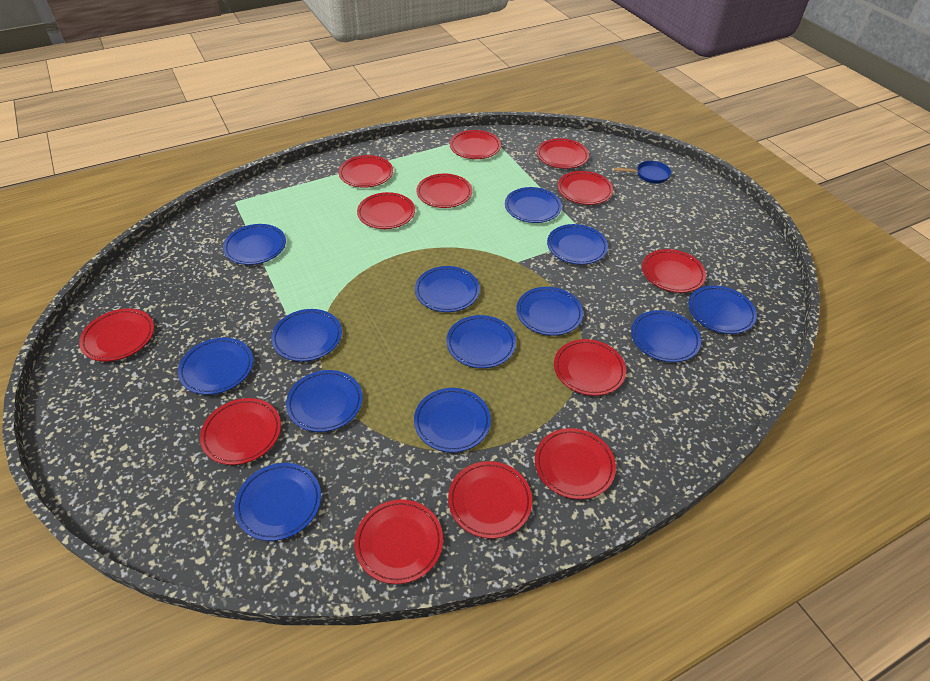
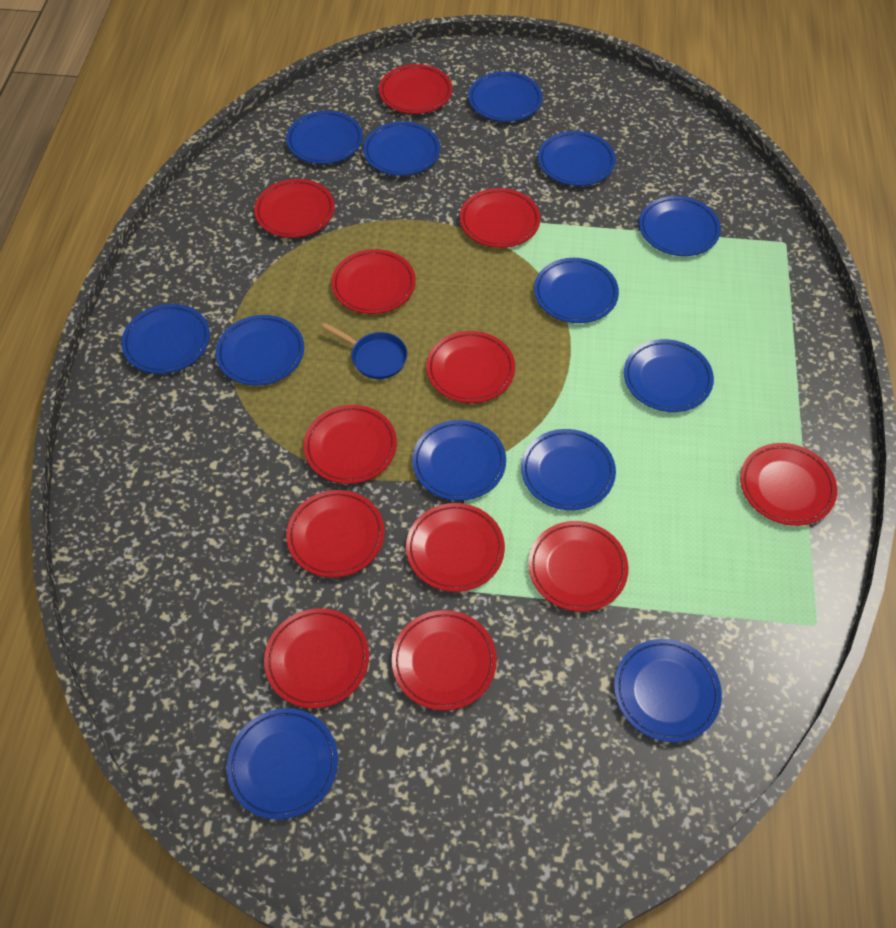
red plate: [79,309,154,362] [200,398,281,465] [339,155,393,188] [354,499,443,584] [357,192,415,229] [416,174,472,208] [448,461,532,539] [450,130,501,159] [535,428,616,499] [537,138,589,169] [554,339,626,396] [558,171,613,205] [642,249,706,293] = 13 -> [254,179,335,238] [264,608,369,708] [286,490,385,578] [304,405,397,484] [331,249,416,314] [379,64,452,114] [392,610,497,710] [406,503,505,592] [426,331,515,403] [460,188,541,248] [528,521,629,612] [740,443,837,526] = 12

